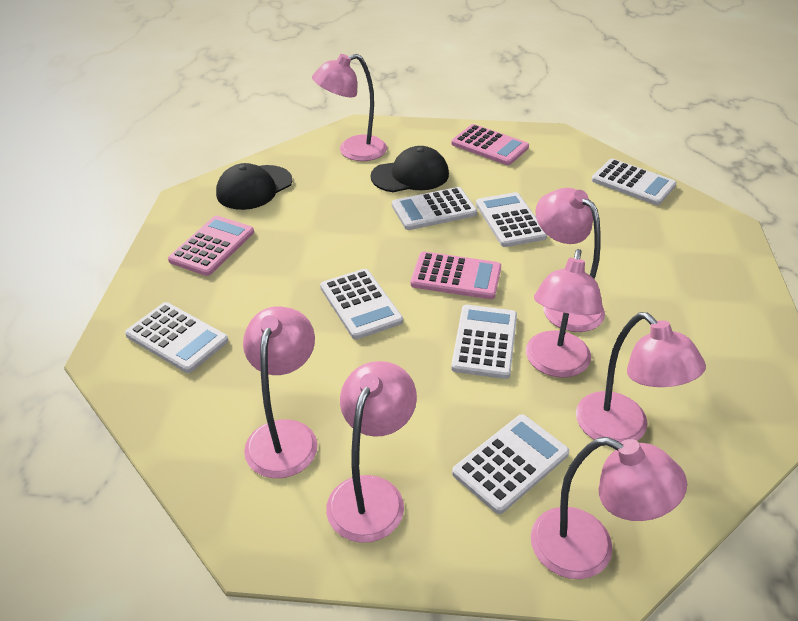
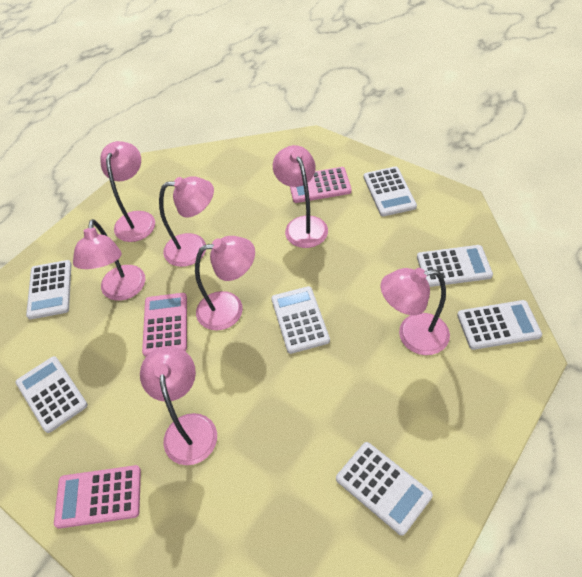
black cap: [216,163,292,210] [371,146,449,192] = 2 -> none = 0

